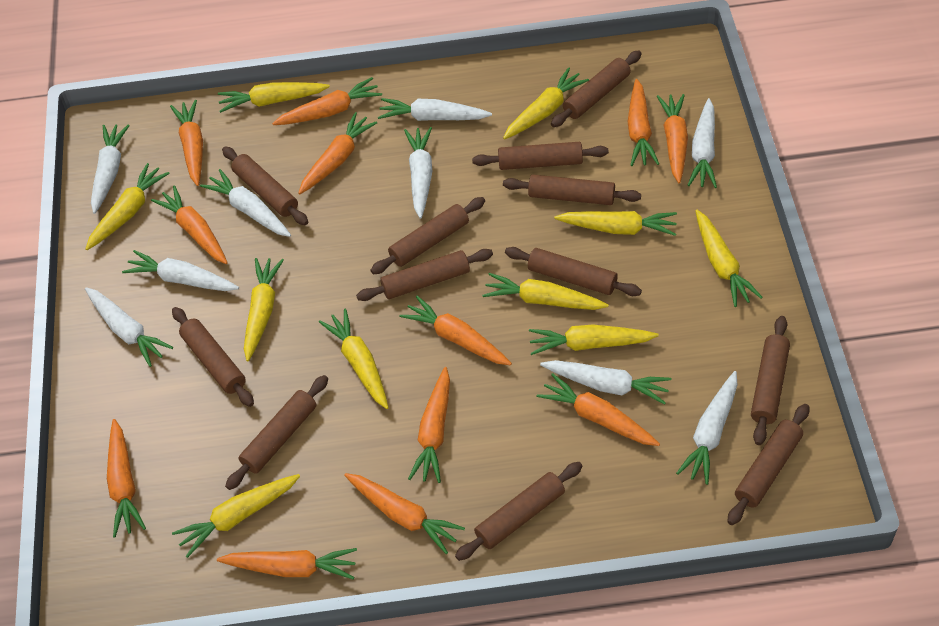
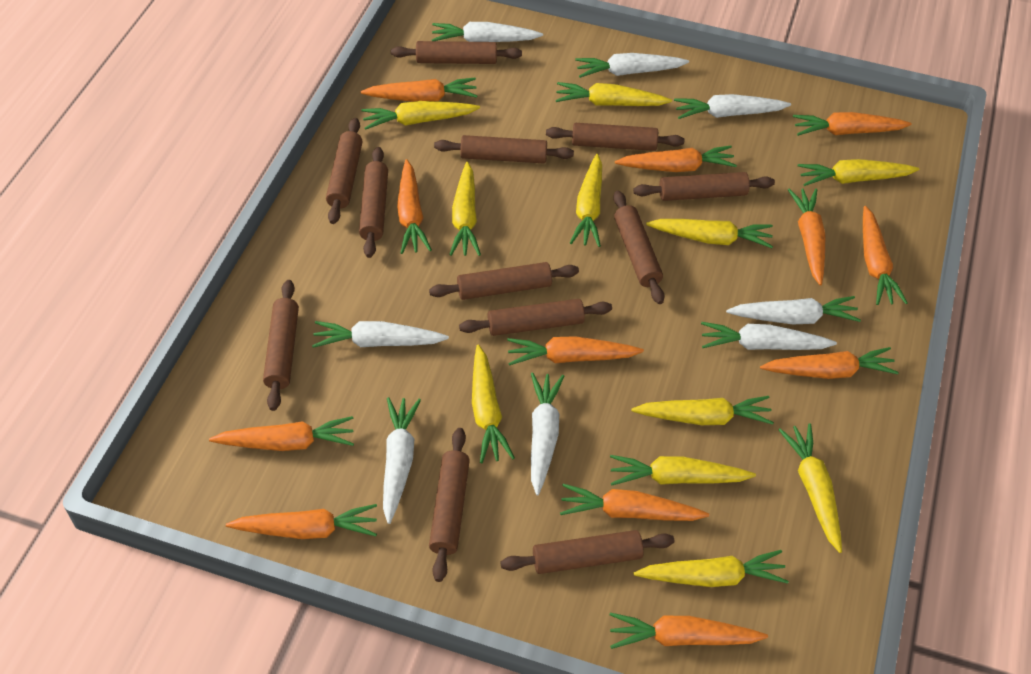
white carrot: [85,287,173,367] [91,124,130,214] [122,250,239,291] [200,169,291,237] [378,98,492,121] [404,127,432,219] [540,360,671,405] [676,371,737,485] [688,98,717,188] = 9 -> [312,321,449,348] [383,397,421,524] [432,22,543,42] [531,373,564,495] [575,53,689,78] [674,94,791,119] [701,322,837,350] [726,296,861,324] = 8
yellow carrot: [85,163,170,250] [172,474,300,558] [218,82,330,113] [244,258,284,361] [319,309,389,409] [482,273,609,310] [503,67,589,139] [529,325,659,355] [555,211,677,236] [695,210,763,307] = 10 -> [362,101,480,130] [449,162,481,256] [472,344,515,463] [556,82,672,106] [570,154,602,247] [610,455,756,485] [631,396,774,425] [634,550,789,587] [646,219,773,248] [778,423,842,553] [798,159,919,186] = 11

